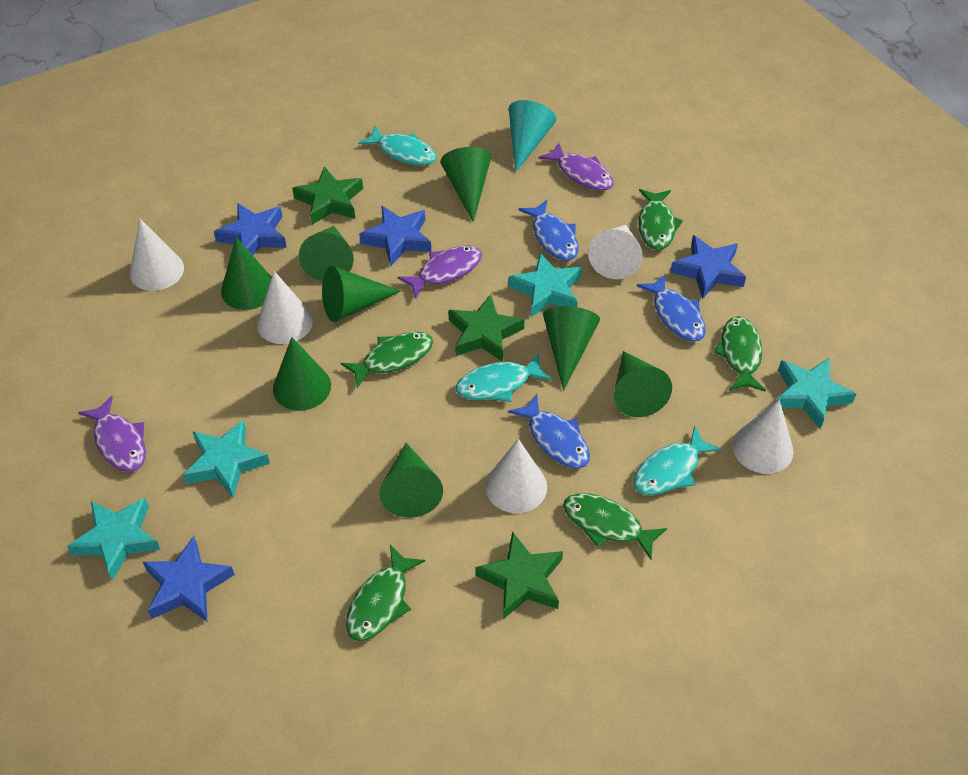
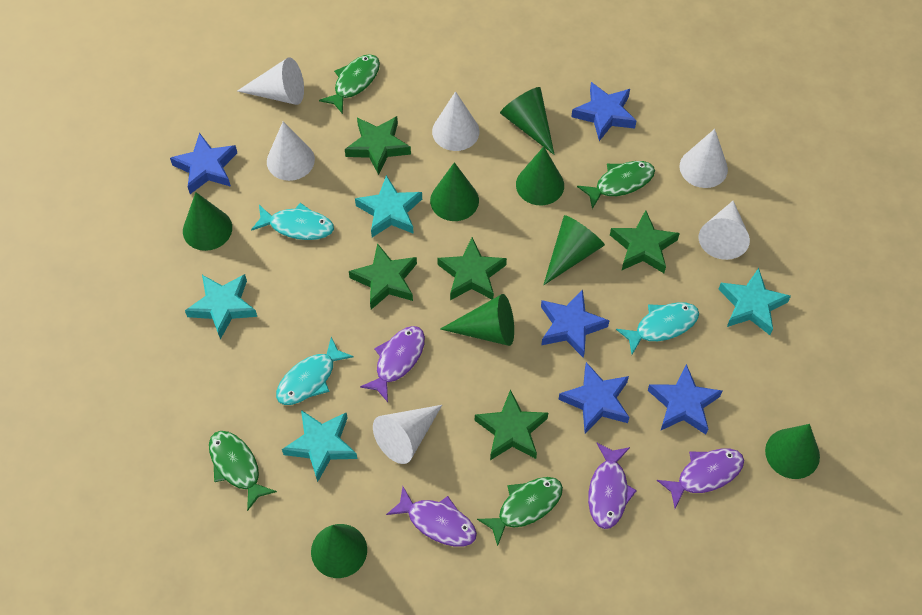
blue fish: [508,394,590,468] [519,200,578,261] [637,274,706,342] = 3 -> none = 0
blue star: [143,536,235,621] [214,203,287,255] [359,205,431,266] [670,235,746,299] = 4 -> [170,133,237,194] [541,289,610,358] [558,362,630,434] [571,82,636,141] [648,364,722,434] = 5
green fish: [341,332,433,388] [346,545,425,641] [563,493,667,559] [638,189,683,250] [713,316,766,391] = 5 -> [209,431,277,511] [319,54,380,114] [477,477,563,546] [577,161,655,209] = 4
green star: [292,166,363,225] [449,294,525,362] [475,531,563,619] = 3 -> [345,116,411,175] [349,243,417,309] [437,237,507,300] [475,390,548,460] [610,210,680,273] = 5
purple fish: [78,396,146,472] [397,245,482,299] [538,143,614,191] = 3 -> [360,326,425,402] [386,486,477,547] [588,443,637,529] [657,449,744,508] = 4
turquoise cone: [509,100,556,172] = 1 -> none = 0
white cone: [130,219,184,291] [257,271,313,344] [485,439,547,513] [588,225,643,279] [732,399,793,474] = 5 -> [237,58,304,105] [267,122,315,181] [373,405,442,464] [432,91,479,151] [680,129,728,188] [699,201,750,260] = 6

